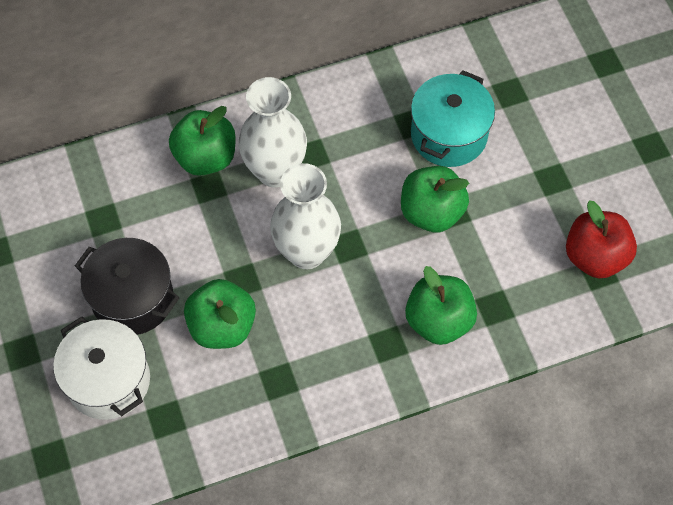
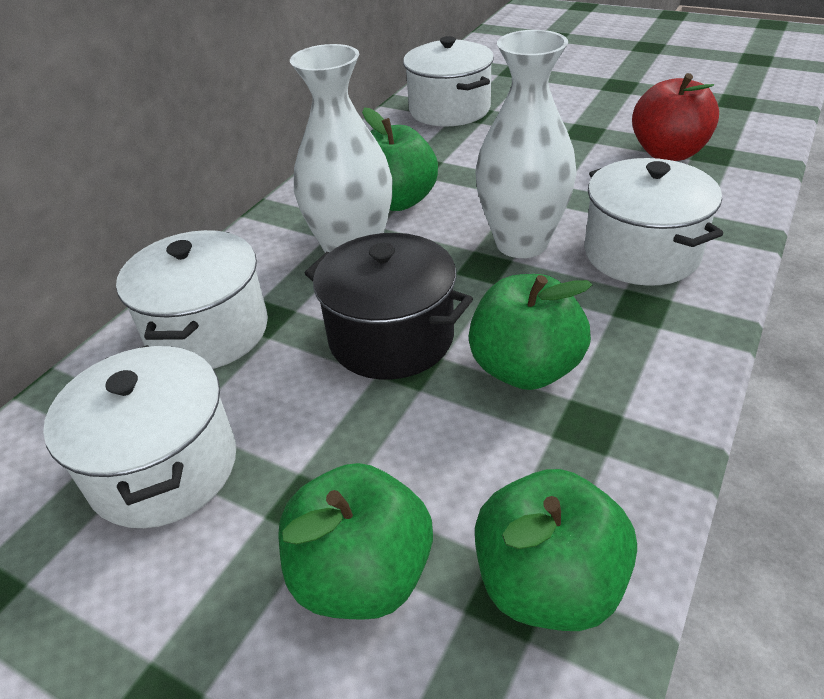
turquoise pot: [411,70,495,167] = 1 -> none = 0
white pot: [53,316,150,420] = 1 -> [43,345,236,528] [116,230,268,369] [403,36,494,126] [584,158,723,286] = 4

